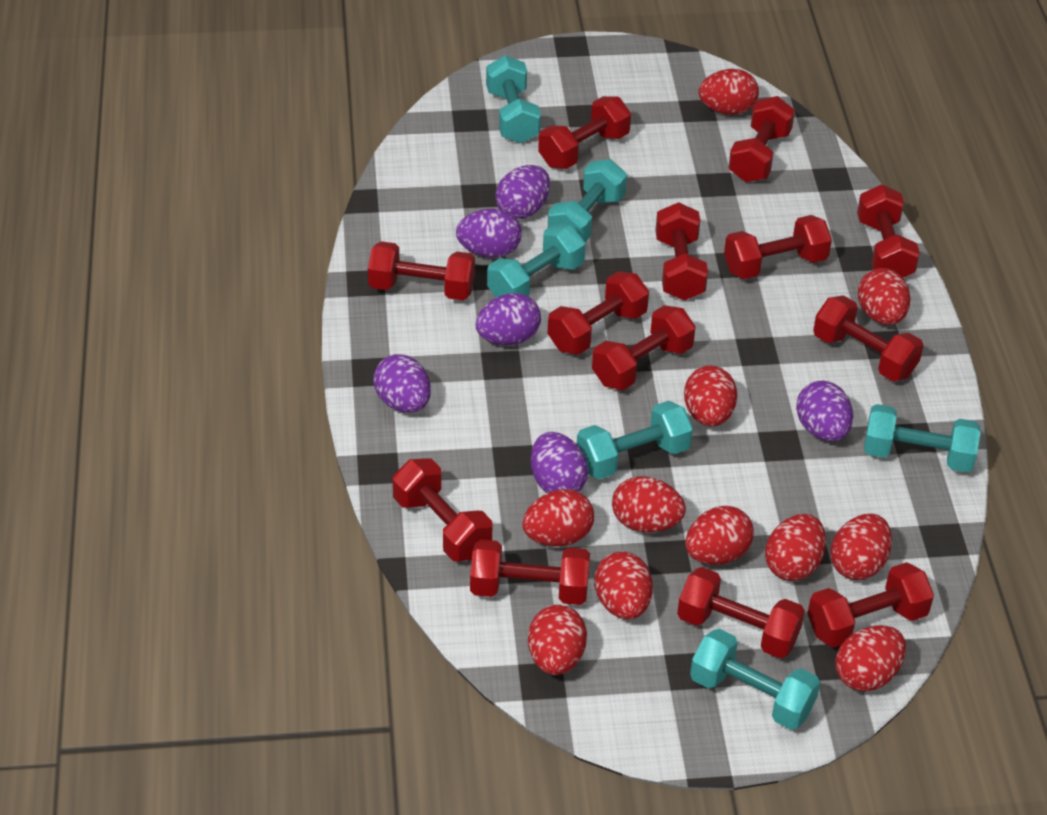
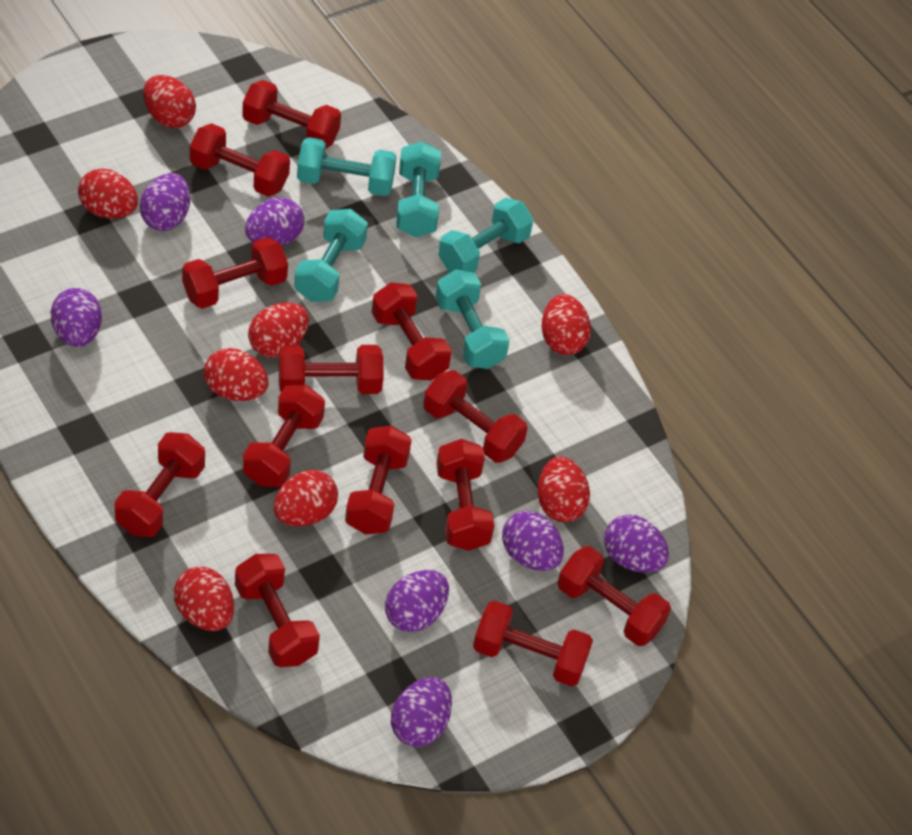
purple egg: [373,354,431,413] [456,209,522,258] [476,293,541,345] [495,165,550,219] [531,432,588,493] [796,380,853,441] = 6 -> [51,288,102,347] [140,173,190,231] [245,197,304,246] [385,570,449,632] [391,677,452,747] [502,511,564,571] [604,515,669,573] = 7
red egg: [522,489,594,547] [528,605,587,675] [594,552,653,620] [612,476,686,533] [684,365,737,427] [685,506,754,565] [699,69,759,115] [765,514,826,581] [831,514,892,580] [836,625,906,692] [858,268,910,325] = 11 -> [78,169,138,218] [143,75,196,128] [174,567,234,631] [204,348,269,401] [248,302,309,358] [273,470,338,527] [538,457,590,522] [542,294,591,355] = 8
turquoise dumbbell: [486,55,541,143] [487,224,586,298] [548,159,627,242] [577,401,693,479] [690,629,820,730] [864,404,981,473] = 6 -> [294,209,368,302] [297,137,397,196] [396,141,441,237] [435,269,510,369] [438,197,534,273] = 5

